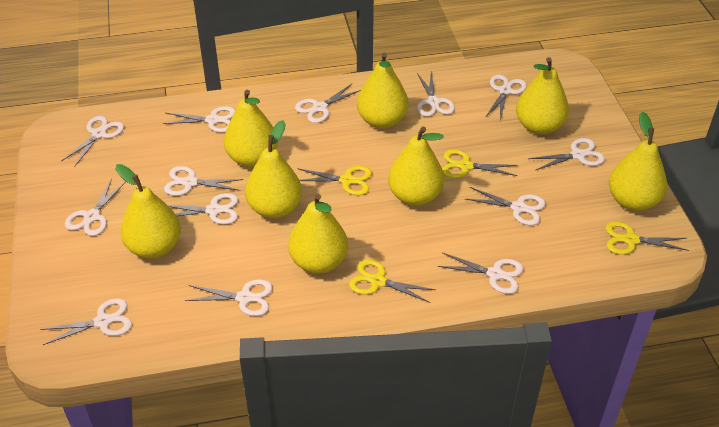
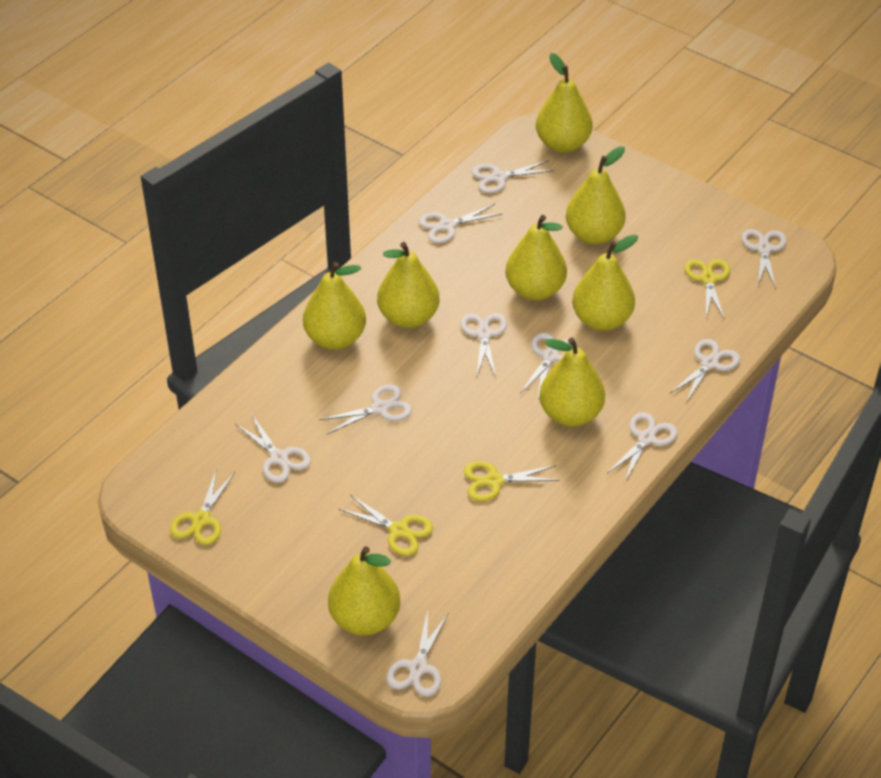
white scissors: [40,298,132,345] [61,116,124,167] [65,178,126,236] [163,106,235,133] [164,166,243,196] [167,193,238,225] [185,279,273,316] [295,84,361,123] [417,72,455,117] [438,252,523,294] [466,187,546,225] [486,74,527,121] [528,138,605,170] = 13 -> [235,415,311,483] [319,384,412,434] [387,610,448,697] [419,204,502,243] [461,313,507,377] [472,161,554,193] [520,333,578,399] [607,412,678,482] [669,339,740,403] [742,229,787,289] = 10

